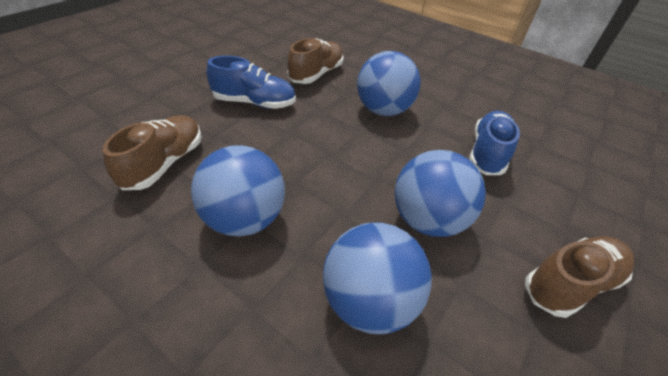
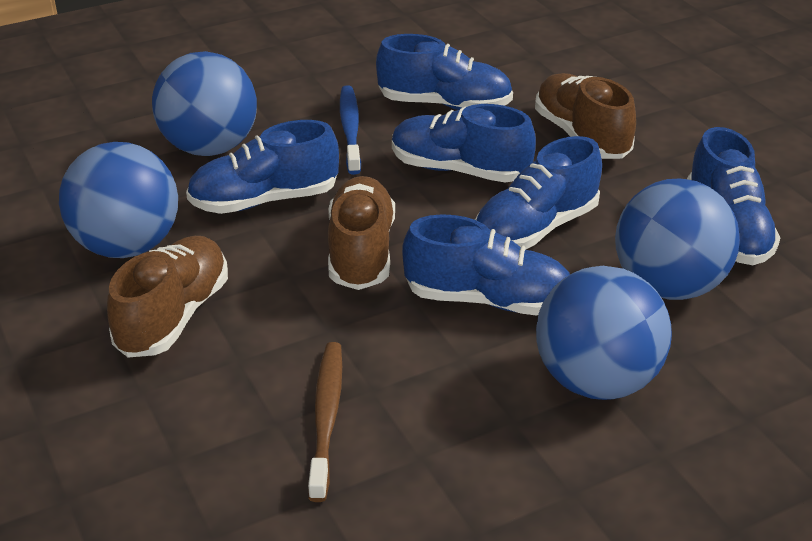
blue shoe: [206,56,296,109] [469,111,520,175] = 2 -> [186,120,339,214] [376,34,513,110] [392,104,536,183] [402,214,570,316] [475,136,602,250] [687,127,780,265] = 6
blue toothbrush: none = 0 -> [340,85,361,175] = 1
brown toothbrush: none = 0 -> [308,342,342,502] = 1

